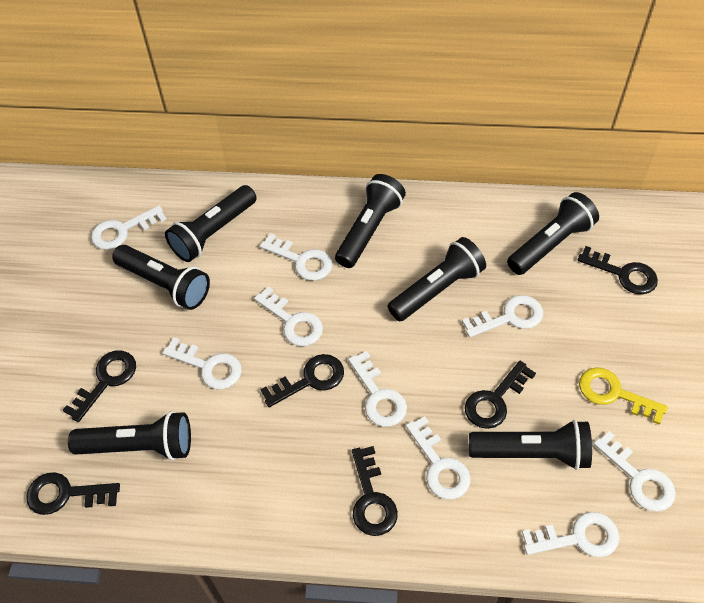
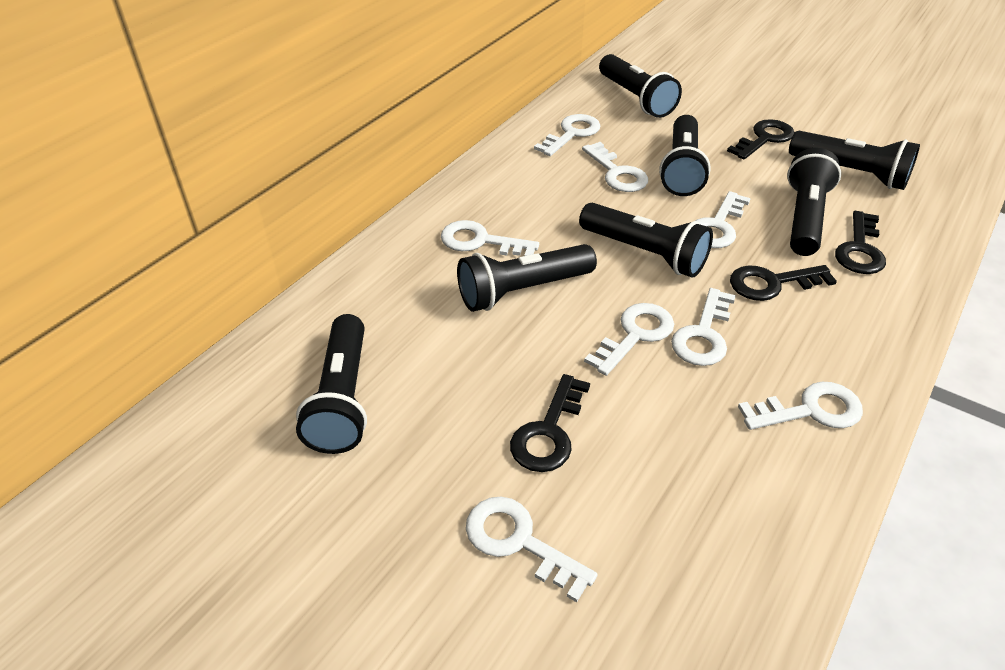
black key: [26,472,120,515] [63,350,136,422] [260,354,344,407] [352,446,398,536] [465,361,536,429] [577,246,658,295] = 6 -> [510,374,590,472] [727,119,795,159] [730,265,837,301] [835,211,886,274] = 4
white key: [91,206,167,250] [163,337,242,389] [254,286,323,346] [260,233,332,281] [348,351,407,427] [406,416,471,499] [462,295,543,337] [522,512,619,557] [593,431,676,512] = 9 -> [441,220,539,256] [466,497,598,602] [534,114,600,156] [582,142,648,192] [584,303,674,376] [671,288,736,366] [695,191,751,248] [738,382,863,430] = 8
yellow key: [579,367,668,425] = 1 -> none = 0

